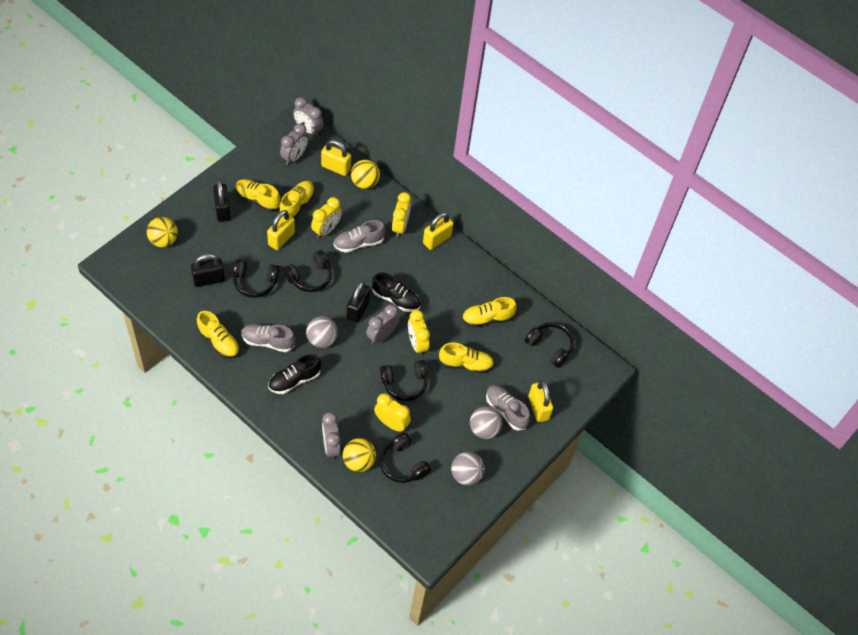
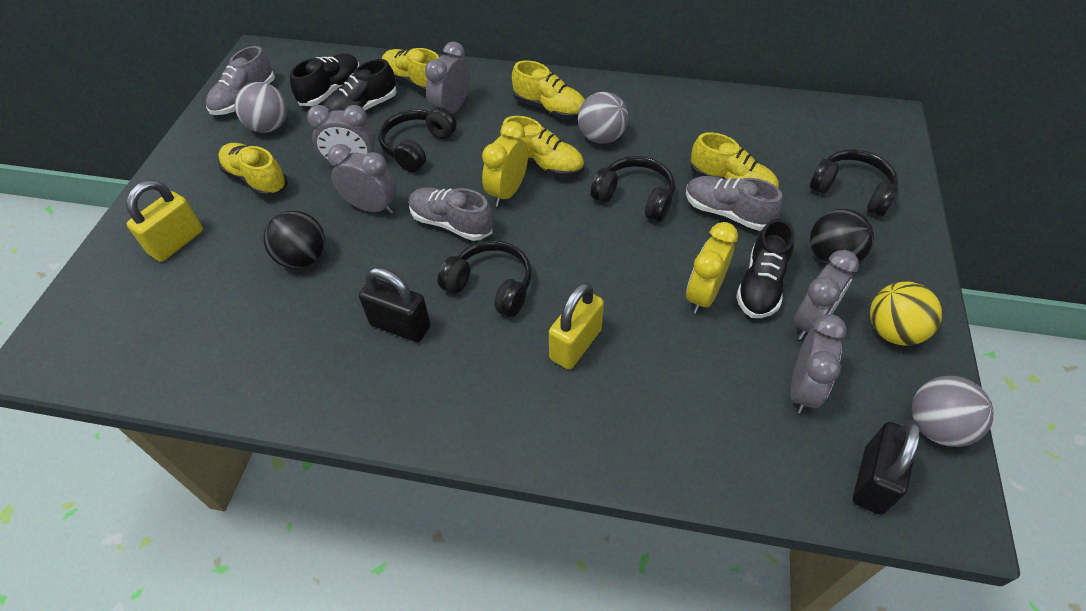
black ball: none = 0 -> [264,211,325,269] [810,209,874,265] = 2
black headphones: [233,259,280,298] [283,250,332,292] [379,432,431,483] [380,360,428,401] [525,322,574,368] = 5 -> [379,107,457,172] [438,240,532,317] [591,156,675,222] [810,149,898,216] = 4
black padlock: [191,254,225,287] [213,180,231,222] [347,281,370,323] = 3 -> [359,267,431,342] [853,420,921,515] = 2
black shoe: [268,354,321,394] [372,272,421,312] = 2 -> [290,54,360,106] [323,59,397,112] [736,219,795,318] = 3
grey clock: [280,123,308,165] [293,97,324,137] [322,412,341,460] [366,304,399,344] = 4 -> [307,105,376,166] [328,144,396,214] [425,42,470,114] [790,314,847,414] [794,250,859,340] = 5
yellow ball: [147,217,178,247] [343,438,376,472] [351,160,380,189] = 3 -> [870,282,942,346] = 1
yellow clock: [311,197,342,238] [374,393,411,432] [392,192,411,237] [408,310,430,356] = 4 -> [482,121,528,207] [686,222,738,314] = 2
yellow padlock: [267,210,295,250] [321,140,351,176] [423,212,454,250] [528,380,553,422] = 4 -> [127,180,203,262] [549,282,604,369] = 2

